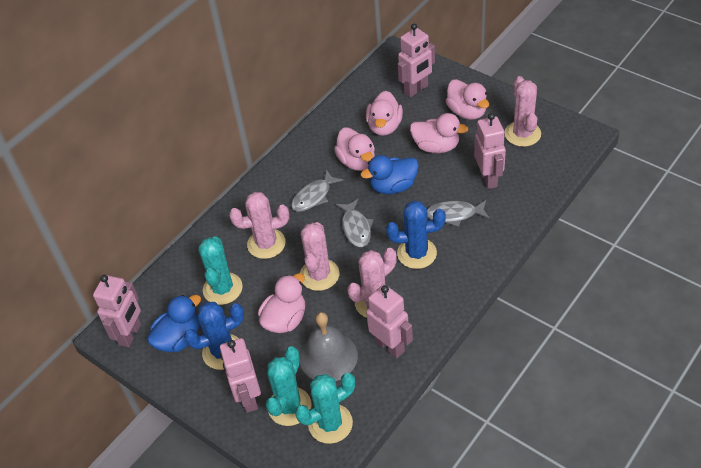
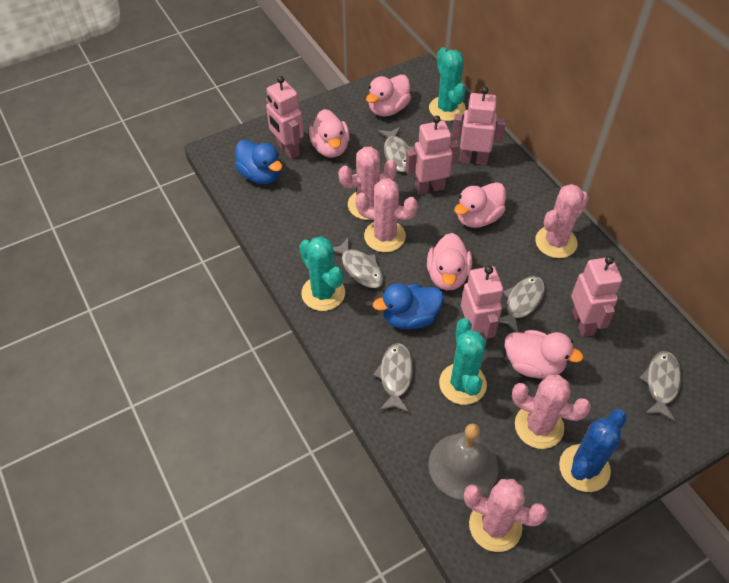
blue cactus: [184,302,244,370] [386,201,446,269] = 2 -> [559,409,627,492] = 1
grey fish: [291,170,343,212] [336,199,374,247] [427,200,489,227] = 3 -> [333,238,384,288] [373,343,413,412] [378,127,414,172] [499,276,545,332] [639,351,681,421] = 5
pink cactus: [229,192,289,259] [300,222,339,291] [347,248,397,318] [505,76,541,147] = 4 -> [338,147,397,220] [355,178,418,252] [464,479,548,552] [512,375,591,449] [535,184,589,258] = 5

